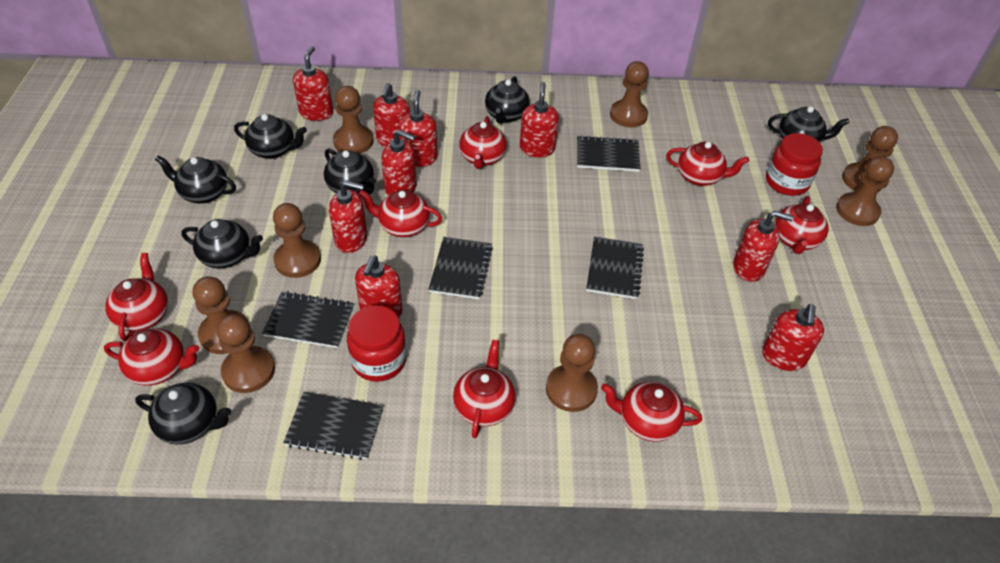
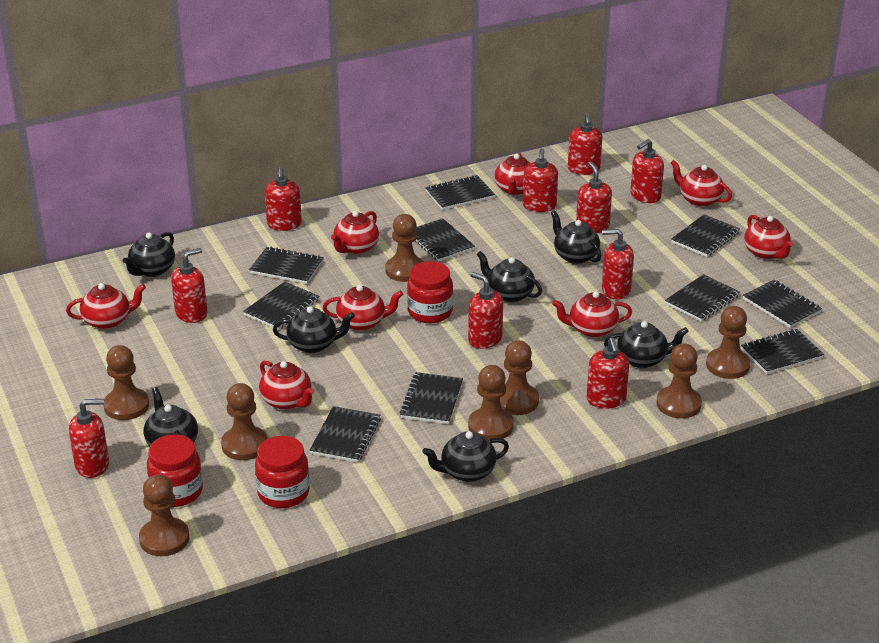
black notebook: [262,291,354,348] [283,392,384,460] [429,237,493,299] [577,135,641,172] [586,237,644,299] = 5 -> [243,281,320,330] [249,246,324,284] [310,406,381,462] [400,372,463,424] [415,218,475,262] [425,175,495,210] [665,274,740,322] [671,214,740,257] [741,329,824,374] [743,280,822,328] = 10
red jar: [347,305,407,382] [766,133,823,196] = 2 -> [147,434,203,507] [255,436,310,508] [407,261,453,323] = 3
red soap dispenser: [293,46,333,121] [329,180,367,253] [355,256,403,318] [373,83,410,147] [381,130,417,196] [399,90,438,167] [520,82,559,157] [733,211,794,282] [762,304,824,371] = 9 -> [69,399,109,478] [171,248,207,323] [265,167,302,231] [468,272,503,349] [523,149,558,212] [568,113,602,175] [576,162,612,233] [587,338,629,409] [602,229,634,300] [630,139,664,203] = 10

